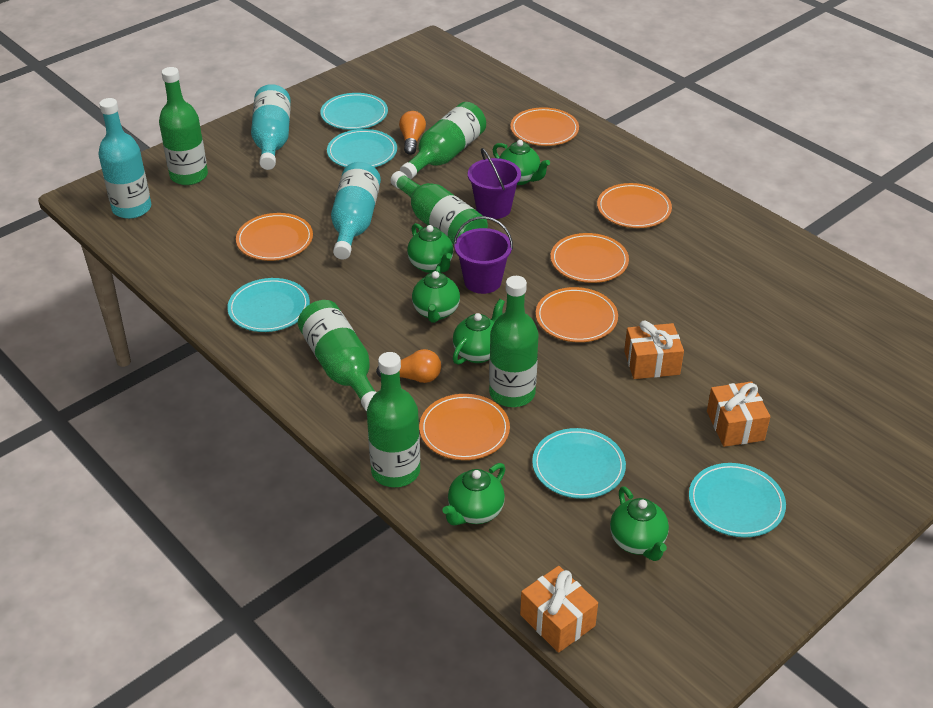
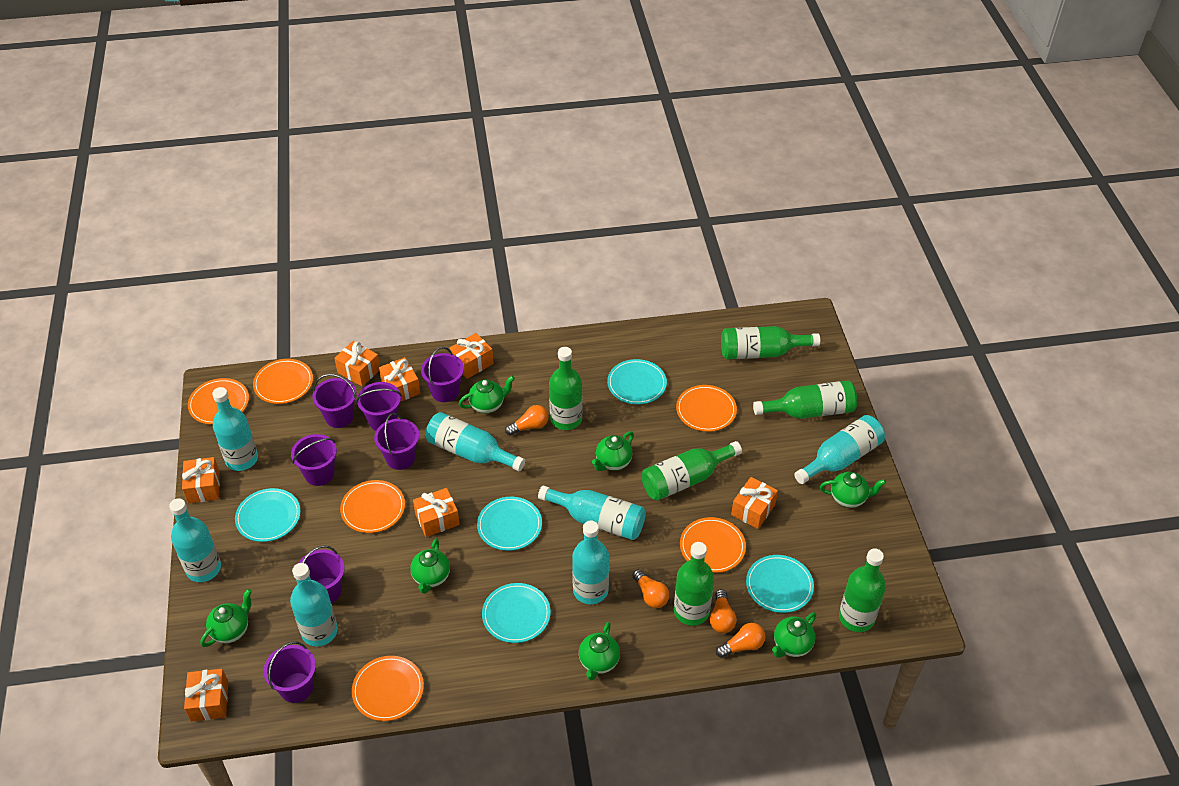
green teapot: [407,223,453,273] [412,266,460,323] [442,463,505,525] [453,299,505,365] [493,140,550,185] [610,487,669,561] = 6 -> [200,589,252,647] [410,539,450,594] [459,376,515,413] [579,622,620,680] [592,431,634,471] [772,612,816,658] [820,472,886,508] = 7
orange gift: [520,566,598,653] [624,321,684,379] [707,381,770,447] = 3 -> [182,457,220,503] [184,669,228,722] [334,341,380,387] [379,357,421,402] [413,488,460,537] [449,333,494,379] [731,477,778,529] = 7
orange light bulb: [376,349,441,383] [399,111,426,155] = 2 -> [505,405,549,435] [632,569,669,608] [710,589,737,633] [716,623,766,658] = 4
purple bucket: [454,216,513,294] [468,148,521,219] = 2 -> [263,641,316,703] [291,434,337,486] [299,545,345,603] [312,374,357,428] [356,382,402,431] [374,413,419,470] [421,347,464,402] = 7
turquoise bottle: [98,98,151,219] [251,84,291,170] [331,162,381,260] = 3 -> [169,498,221,582] [212,387,258,471] [290,563,338,646] [426,412,525,471] [538,485,646,540] [572,521,609,604] [794,415,885,484] = 7

